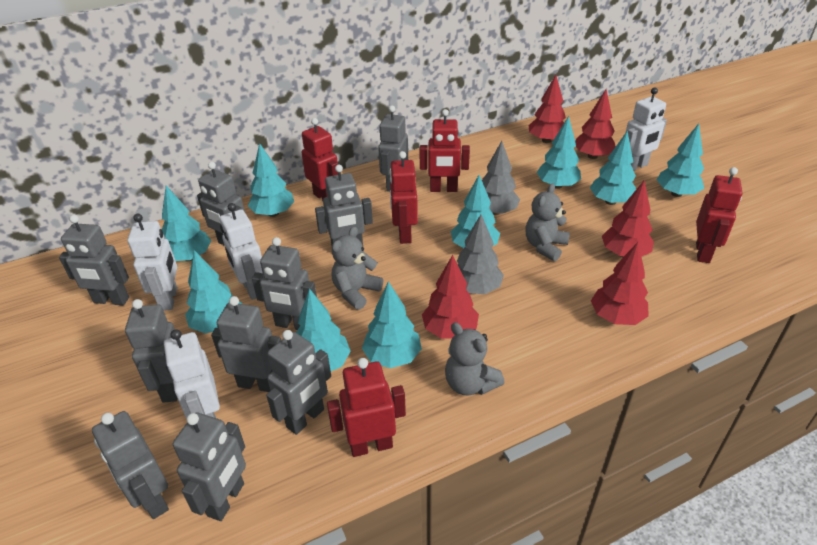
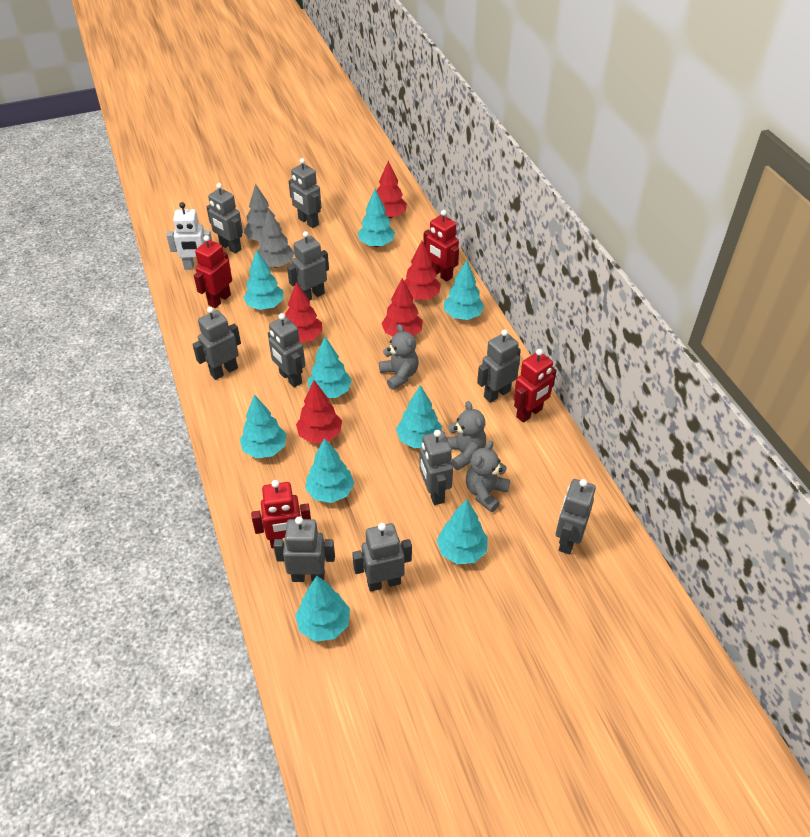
red robot: [301,118,338,201] [327,358,406,457] [389,151,418,244] [420,109,470,192] [696,167,743,263] = 5 -> [194,235,232,308] [251,480,311,548] [423,210,459,282] [514,349,557,423] = 4
white robot: [127,214,177,311] [164,329,220,418] [219,203,263,300] [626,88,667,171] = 4 -> [166,202,212,270] = 1

